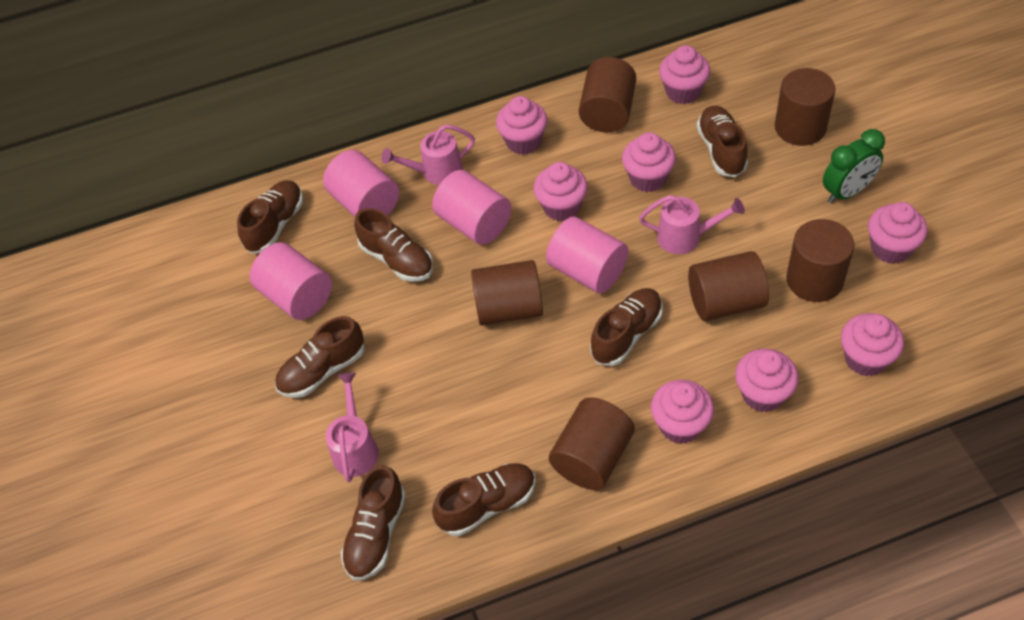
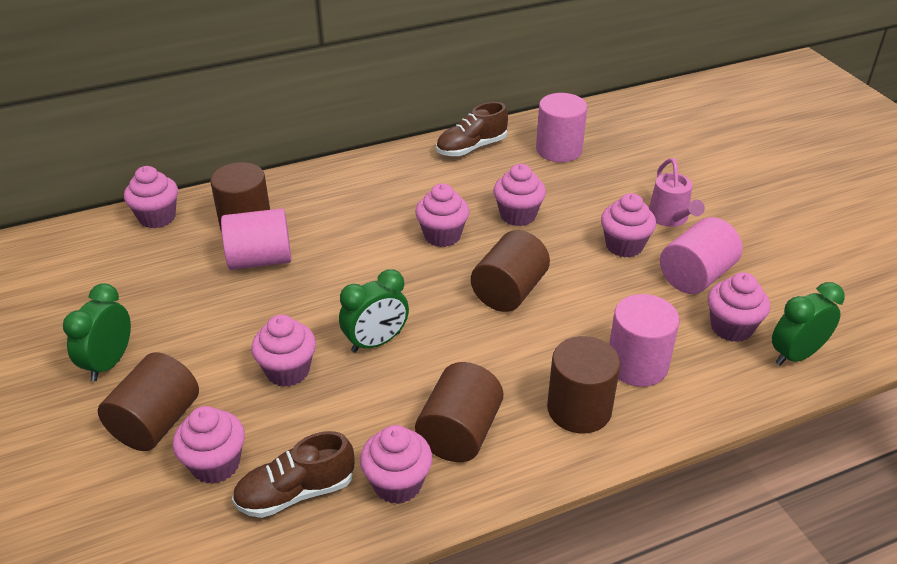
brown cylinder: [471,260,543,326] [549,397,635,490] [579,57,636,133] [688,251,769,321] [775,68,835,146] [786,219,854,302] = 6 -> [98,352,199,451] [210,162,270,230] [415,362,503,462] [471,230,550,312] [547,336,620,433] = 5
brown shoe: [237,180,303,254] [275,316,365,398] [341,465,406,581] [354,208,433,282] [432,463,536,536] [590,288,663,366] [697,106,748,177] = 7 -> [232,431,354,518] [436,102,508,156] = 2
green clock: [823,129,885,203] = 1 -> [63,284,131,381] [339,269,409,353] [772,282,845,366] = 3
pink watering can: [326,373,379,482] [382,124,475,185] [639,195,745,254] = 3 -> [649,158,705,227] = 1

